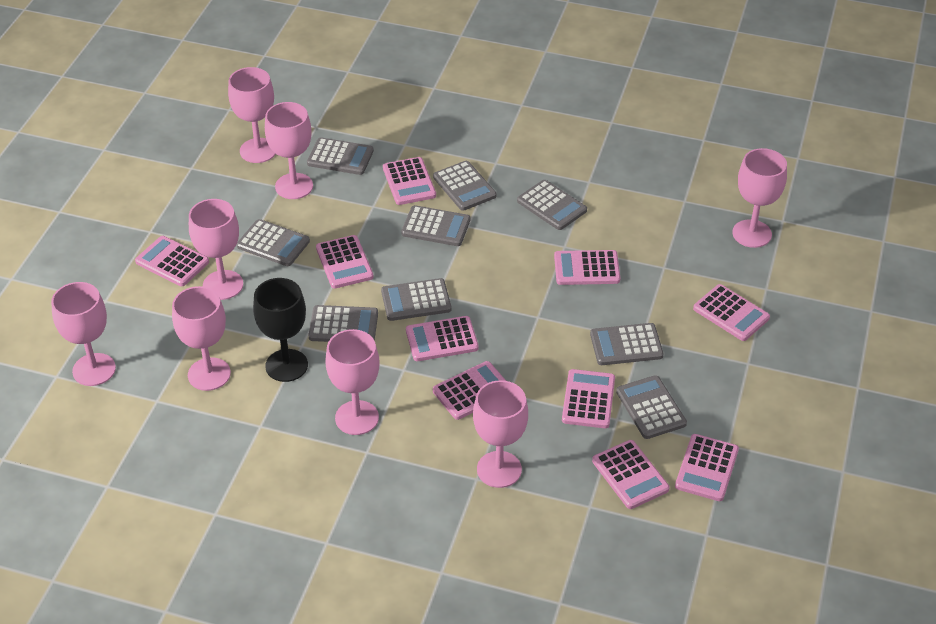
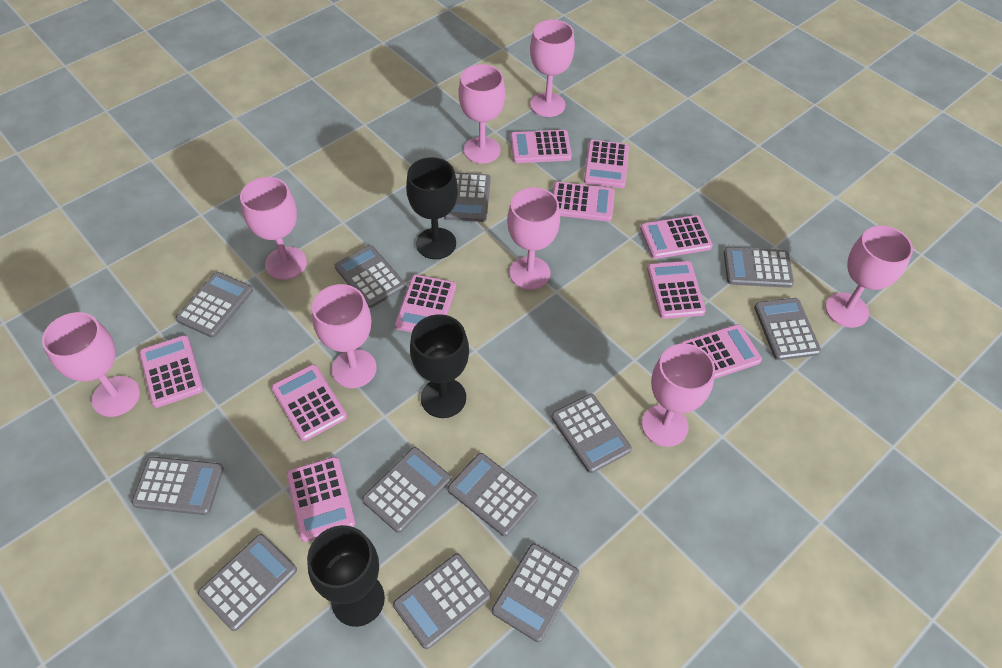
black goblet: [253,278,308,382] = 1 -> [307,525,385,627] [406,157,458,259] [410,314,469,418] = 3
grey calculator: [237,219,310,266] [307,137,374,175] [308,305,378,342] [381,278,451,321] [401,205,470,246] [433,161,497,211] [517,180,587,230] [590,323,663,365] [616,375,687,439] = 9 -> [131,457,224,515] [176,272,253,338] [198,534,297,631] [335,245,406,308] [362,447,451,533] [393,553,491,649] [444,172,491,222] [448,453,538,536] [492,544,579,642] [551,394,632,473] [724,247,794,288] [754,298,821,360] = 12

